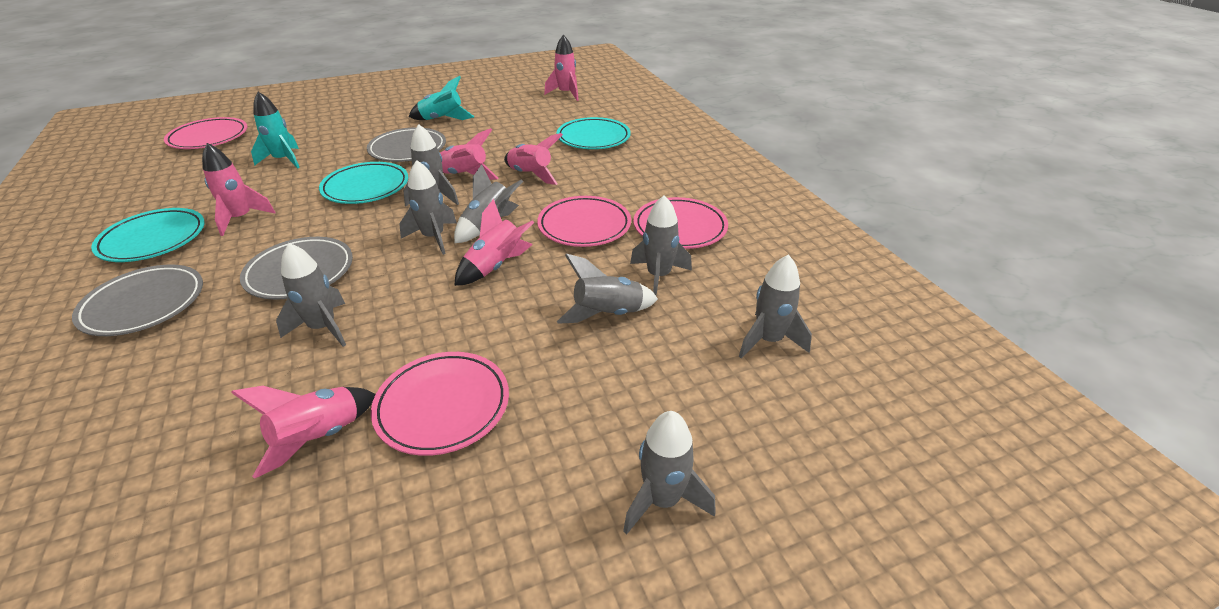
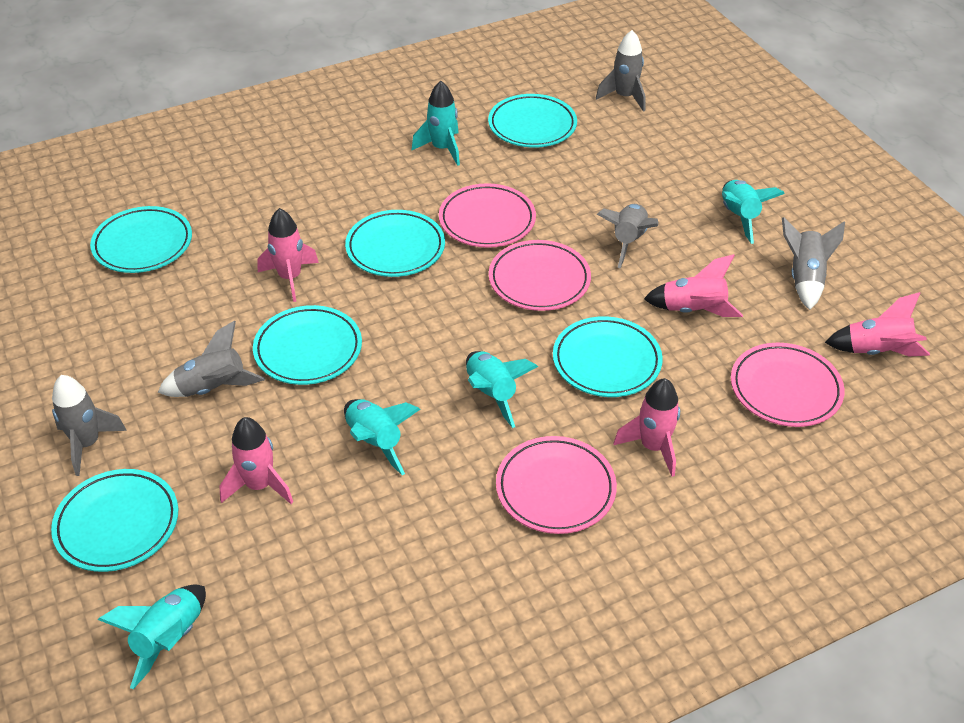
grey plate: [72,265,203,336] [240,237,353,300] [367,128,446,162] = 3 -> none = 0
grey rocket: [276,243,346,347] [399,160,457,255] [404,124,459,207] [454,164,523,243] [557,254,658,324] [623,411,716,535] [630,195,692,295] [739,254,812,358] = 8 -> [52,375,127,476] [158,321,265,397] [596,30,646,112] [597,204,658,268] [782,217,845,310] = 5
pink rocket: [202,143,276,236] [231,386,375,479] [440,128,498,180] [454,199,534,286] [504,133,563,185] [544,34,579,101] = 6 -> [219,417,293,504] [257,208,319,302] [613,378,680,477] [644,254,743,317] [825,292,930,356] = 5
turquoise plate: [91,208,205,262] [319,162,408,204] [557,117,631,149] = 3 -> [51,469,178,572] [90,206,192,273] [253,305,362,385] [345,210,445,277] [488,94,577,148] [553,316,663,397] = 6
turquoise rocket: [251,92,300,168] [409,76,475,120] = 2 -> [98,585,206,689] [344,399,420,475] [412,81,460,166] [466,351,538,428] [722,180,785,244] = 5

